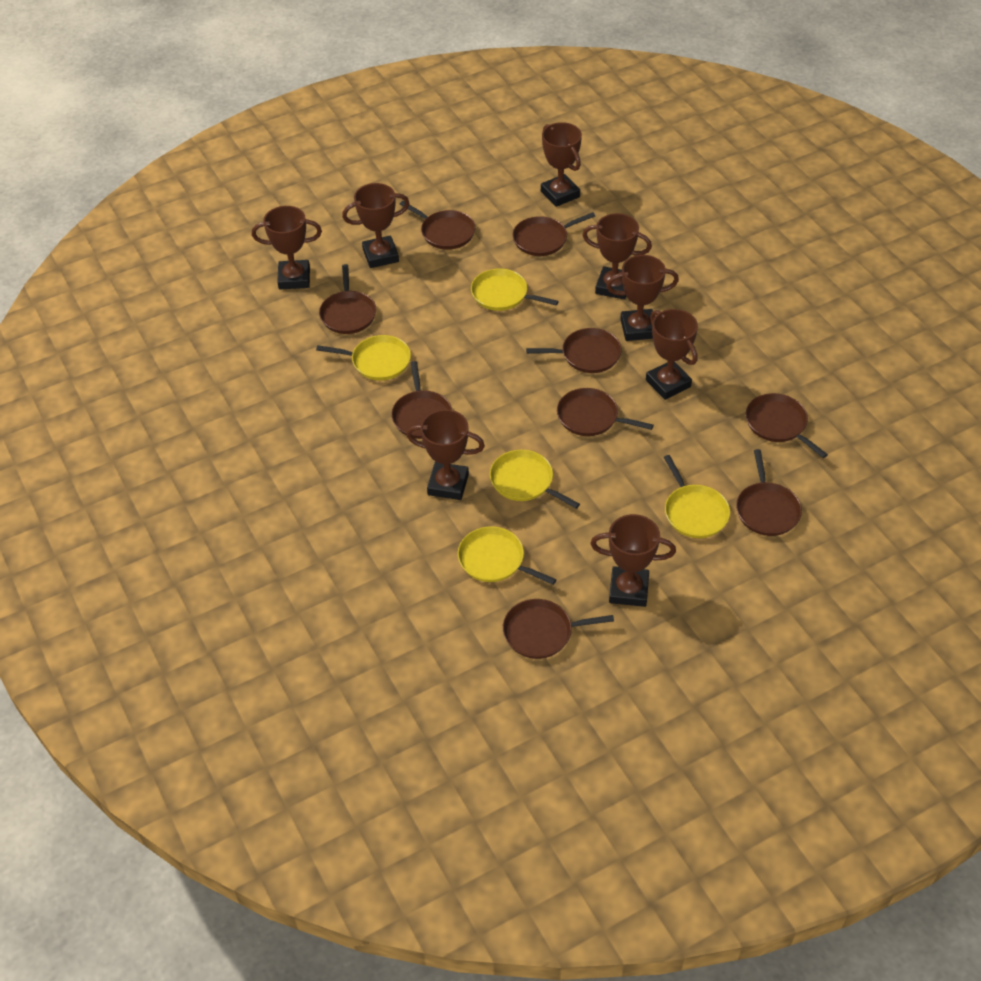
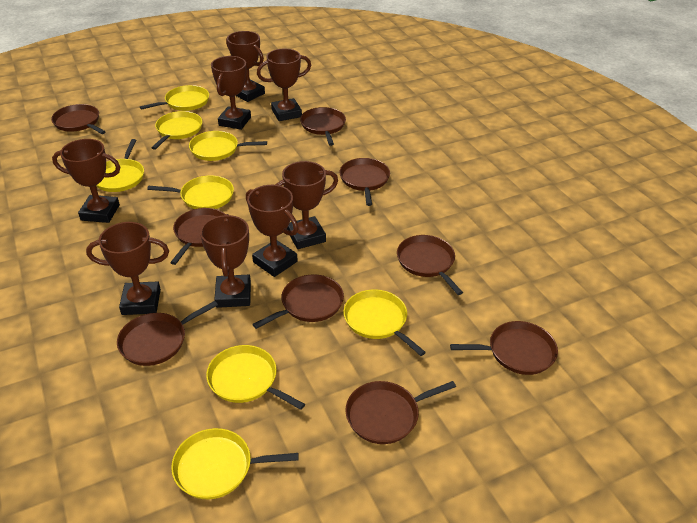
yellow pan: [316,335,411,380] [458,526,557,585] [471,269,558,311] [490,450,580,509] [664,455,730,538] = 5 -> [96,139,144,192] [140,85,209,111] [147,175,234,209] [151,111,202,150] [171,428,299,499] [189,131,267,161] [206,345,305,410] [344,290,426,356] = 8

